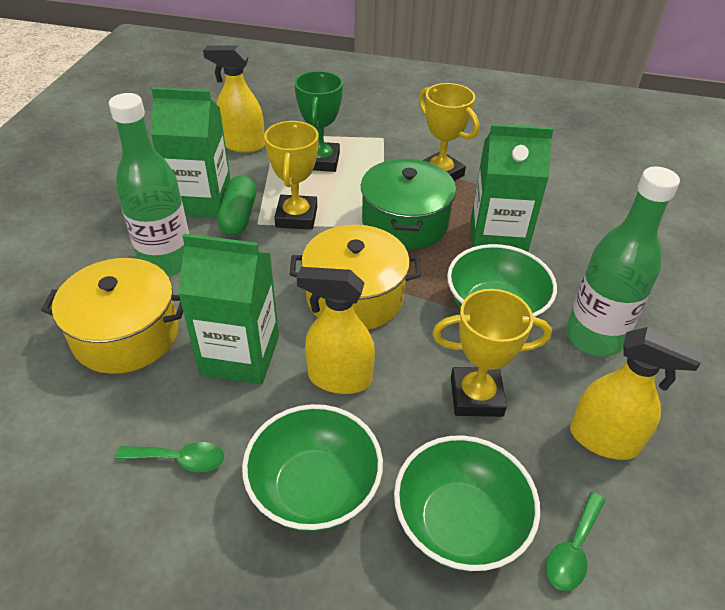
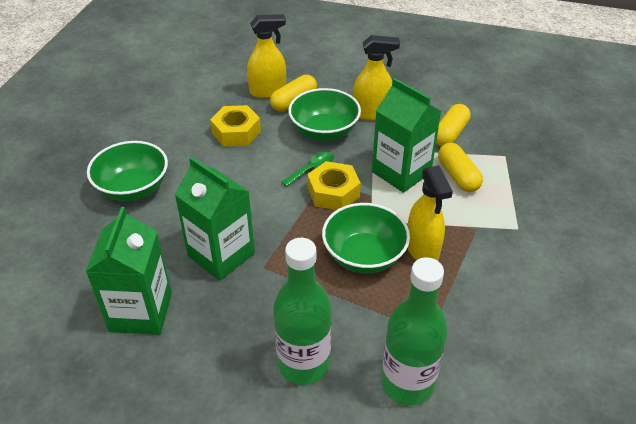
green capsule: [217,175,256,235] = 1 -> none = 0
green pot: [361,159,456,250] = 1 -> none = 0
green spoon: [116,442,224,472] [546,492,605,591] = 2 -> [281,152,334,187] = 1
green trophy: [294,71,343,172] = 1 -> none = 0
yellow capsule: none = 0 -> [270,75,317,112] [436,104,471,147] [438,143,483,192] = 3
yellow nut: none = 0 -> [210,105,261,147] [307,161,361,210] = 2
yellow pot: [41,258,183,374] [290,225,421,330] = 2 -> none = 0
yellow trophy: [264,121,318,230] [419,83,479,181] [432,289,552,417] = 3 -> none = 0

